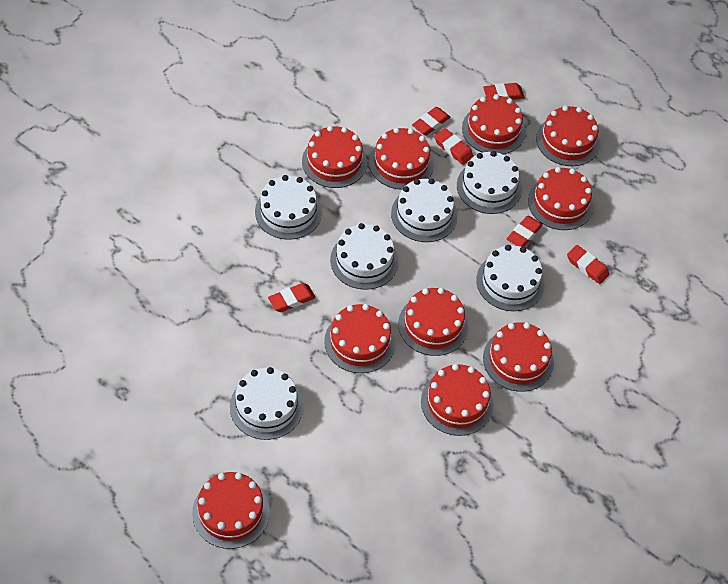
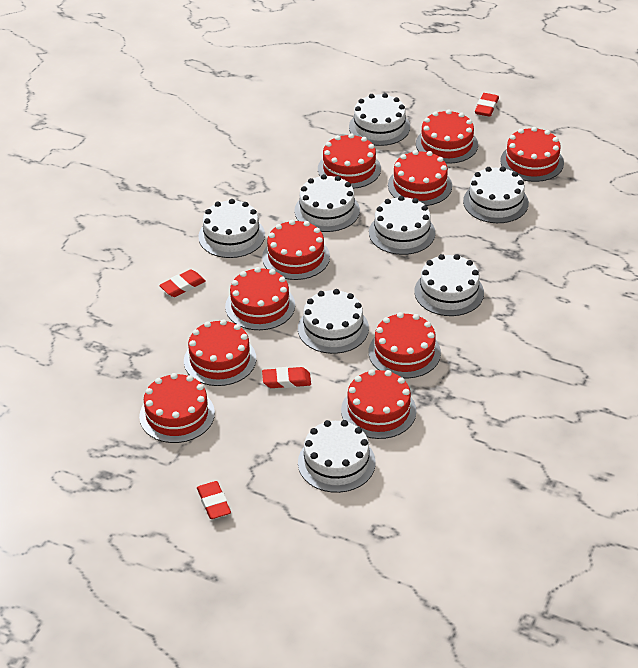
red eraser: [268,283,316,312] [412,107,450,135] [434,128,474,165] [483,83,525,100] [507,216,543,247] [567,245,610,284] = 6 -> [159,270,206,297] [197,481,231,519] [262,367,311,388] [475,93,499,117] = 4
white cake: [230,367,304,440] [255,175,322,240] [330,223,399,290] [391,178,458,242] [457,151,522,214] [476,245,545,311] = 6 -> [198,199,265,258] [294,174,360,232] [298,289,369,354] [298,420,376,493] [349,93,410,146] [369,196,435,255] [414,254,484,316] [463,167,529,223] = 8

